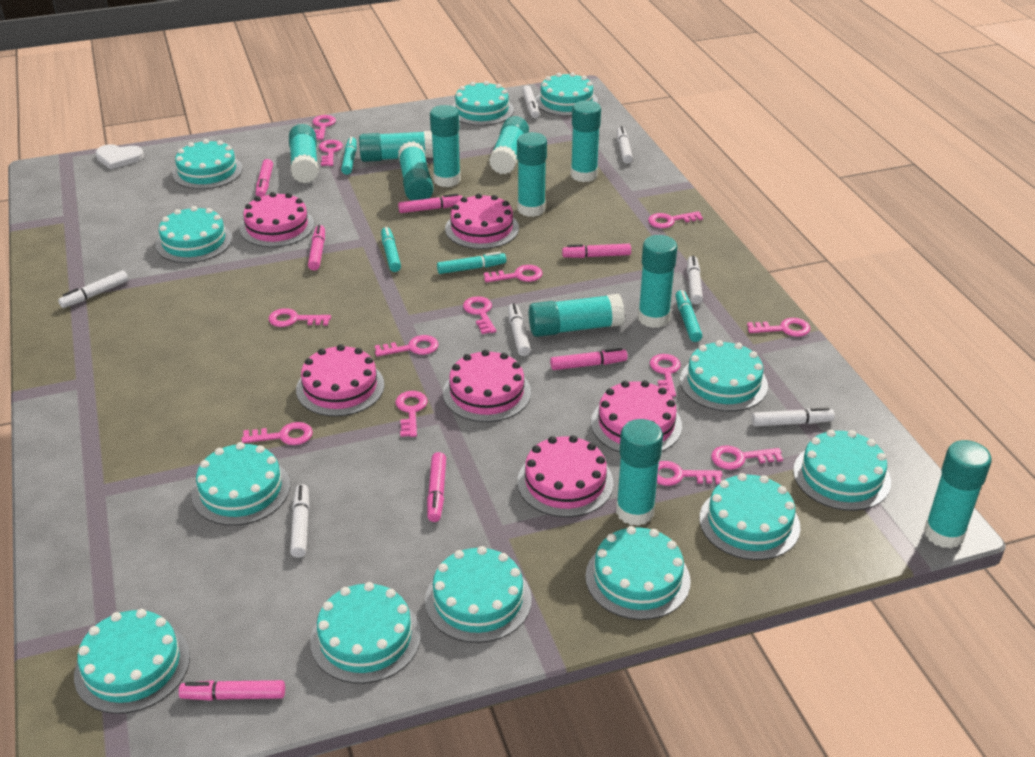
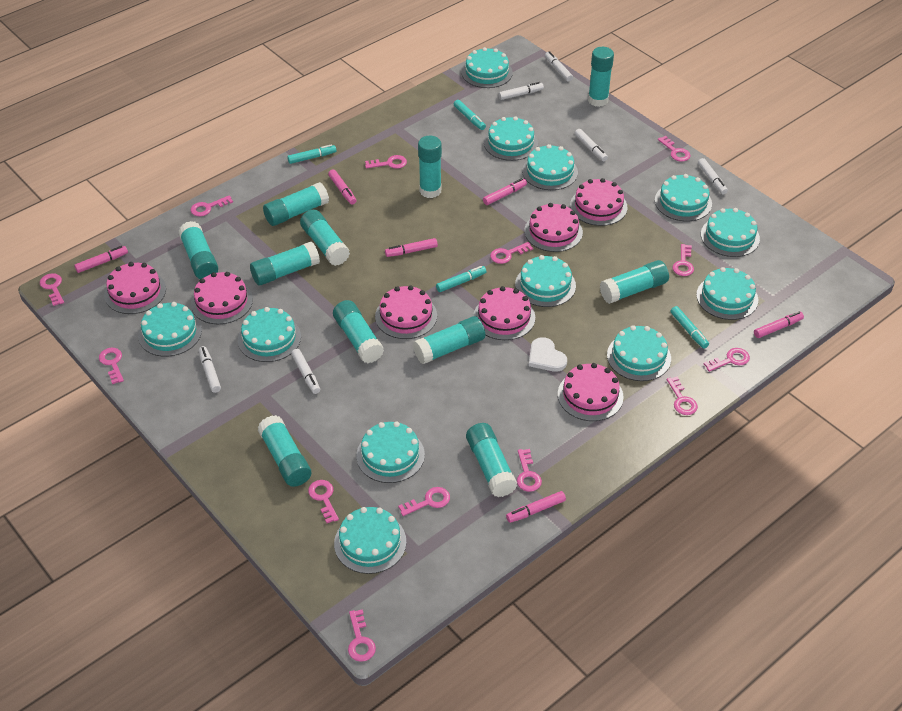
pink cake: [240,192,314,247] [296,344,384,416] [443,350,531,422] [445,193,519,249] [517,435,614,517] [591,380,682,452] = 6 -> [104,262,166,314] [191,272,253,324] [375,285,437,339] [473,286,535,340] [524,203,583,252] [558,363,623,421] [570,178,627,226] = 7
pink marker: [179,680,285,701] [256,159,273,197] [308,225,325,271] [398,194,462,213] [427,452,446,522] [550,348,628,370] [562,244,631,258] = 7 -> [74,246,128,273] [328,169,356,205] [385,238,438,257] [483,178,527,205] [506,491,566,523] [754,312,804,338] = 6
white marker: [58,270,129,308] [290,484,310,558] [508,303,531,356] [522,85,539,118] [617,126,633,164] [687,256,703,304] [752,407,835,427] = 7 -> [199,346,221,393] [291,349,320,394] [498,82,544,100] [545,51,573,82] [575,129,608,161] [698,158,728,195] = 6

